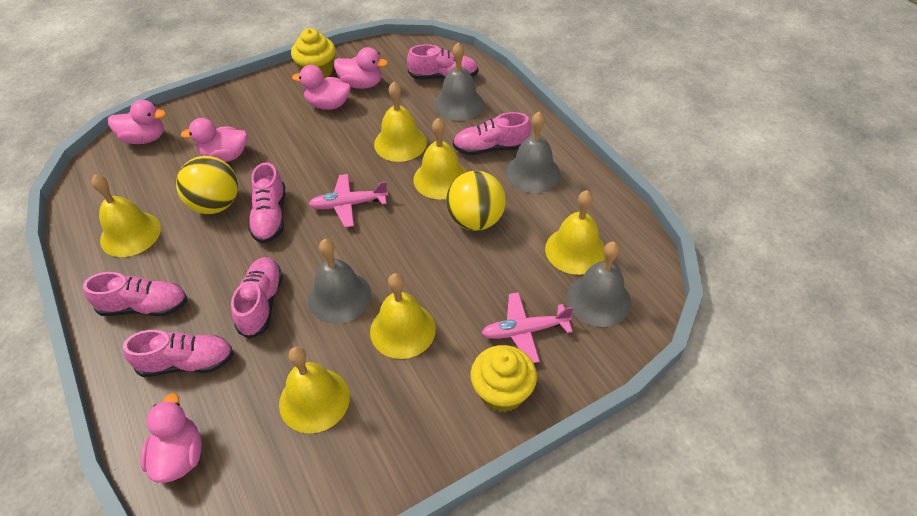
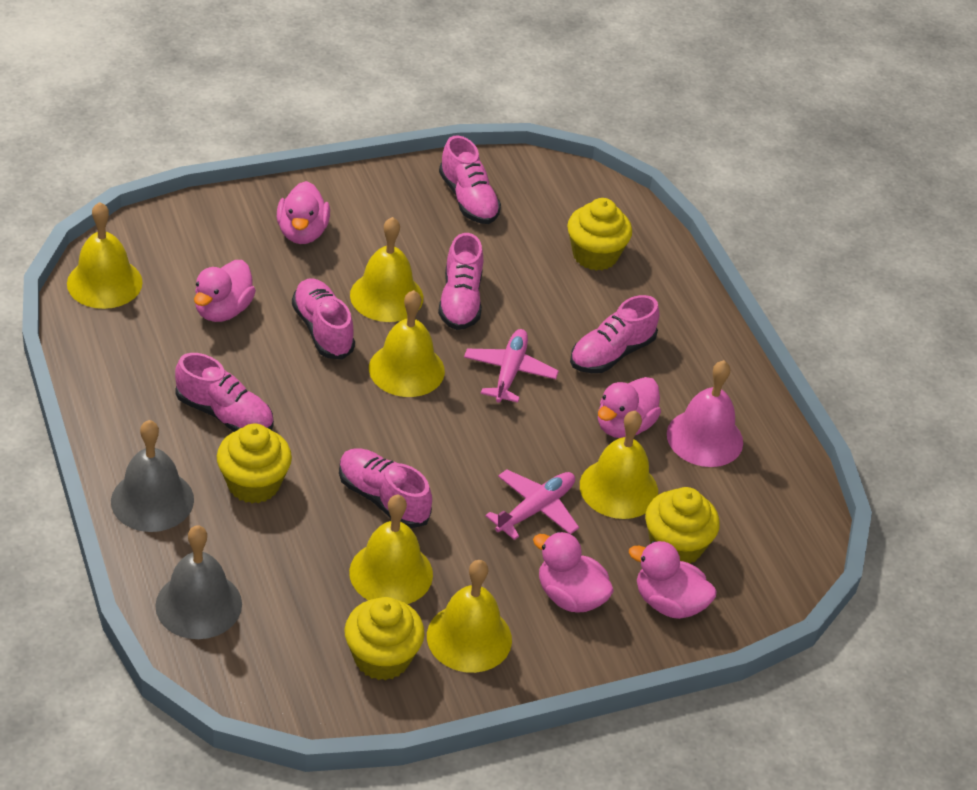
grey bell: [308,239,371,324] [434,43,484,121] [505,112,561,193] [567,242,631,327] = 4 -> [111,420,194,532] [155,525,242,639] = 2
pink bell: none = 0 -> [667,360,743,467] = 1
yellow ball: [176,156,238,214] [446,171,506,231] = 2 -> none = 0
yellow cupcake: [291,28,335,78] [471,345,537,412] = 2 -> [217,424,292,504] [344,597,425,681] [567,198,632,271] [645,487,720,564] = 4

